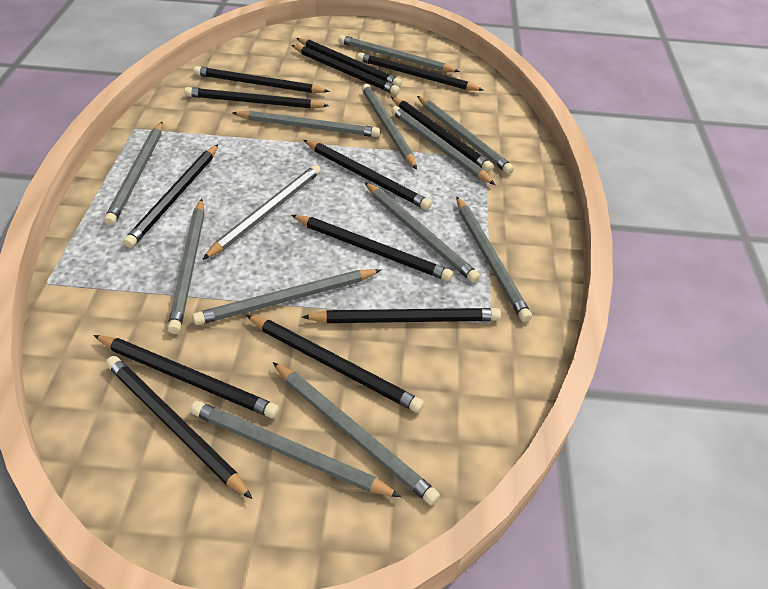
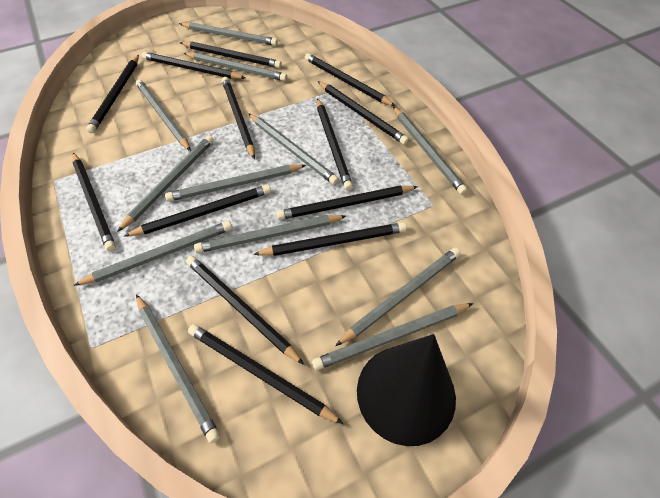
black cone: none = 0 -> [357,334,456,446] = 1
grey pencil: [104,122,163,226] [167,199,205,334] [190,401,401,497] [193,269,381,325] [202,165,321,260] [233,110,380,137] [273,362,440,505] [339,35,460,72] [362,84,417,170] [364,182,480,283] [391,106,495,185] [417,96,514,174] [456,196,532,322] = 13 -> [73,221,232,286] [117,135,214,232] [136,79,191,151] [136,294,220,443] [165,165,306,202] [179,22,278,46] [184,52,287,81] [194,215,346,253] [248,113,339,185] [312,303,473,370] [335,248,461,346] [393,106,468,195] = 12

